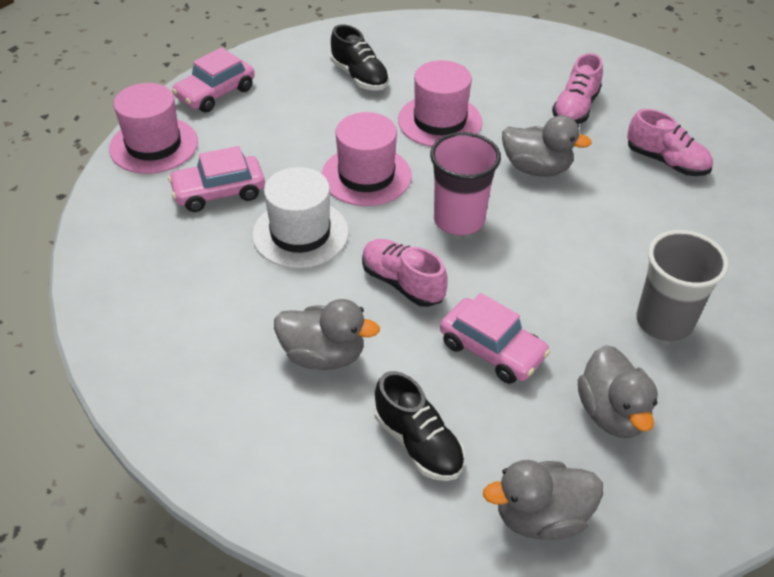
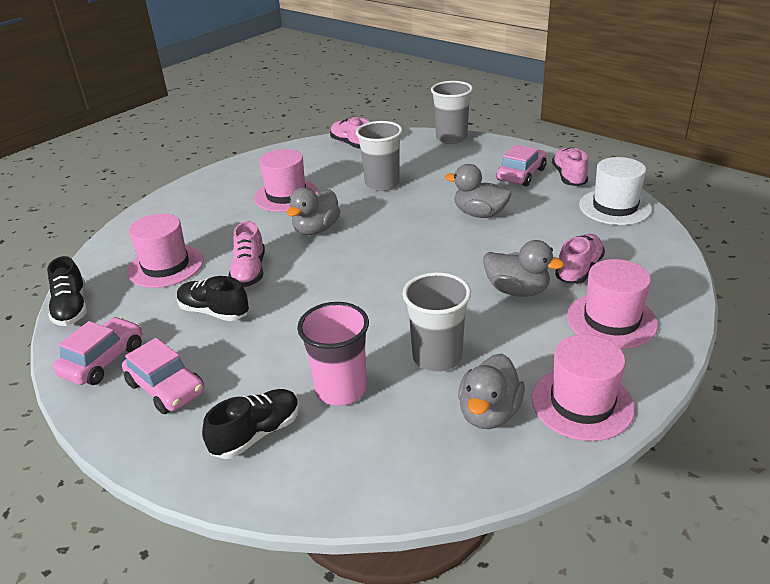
black shoe: [331,25,389,91] [375,371,465,481] = 2 -> [47,256,87,326] [177,276,249,321] [202,389,300,459] = 3
grey cup: [637,230,729,342] = 1 -> [356,121,403,191] [403,272,471,372] [431,81,473,144] = 3
pink hat: [109,83,198,174] [322,112,412,206] [398,60,482,147] = 3 -> [127,213,204,288] [254,149,319,212] [531,334,635,441] [567,259,658,349] = 4
pink shoe: [362,239,448,307] [552,53,603,124] [627,109,713,176] = 3 -> [228,221,265,287] [330,117,370,149] [552,147,588,186] [555,234,605,284] = 4

